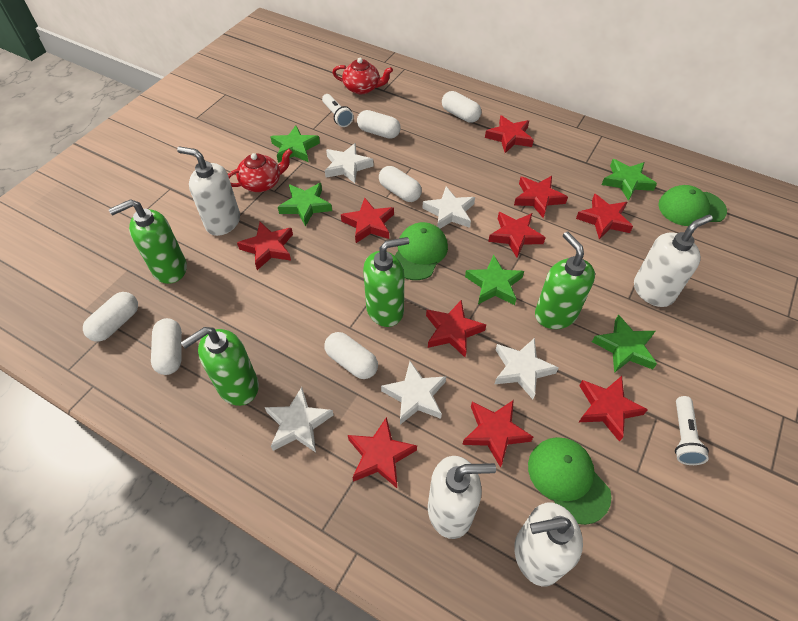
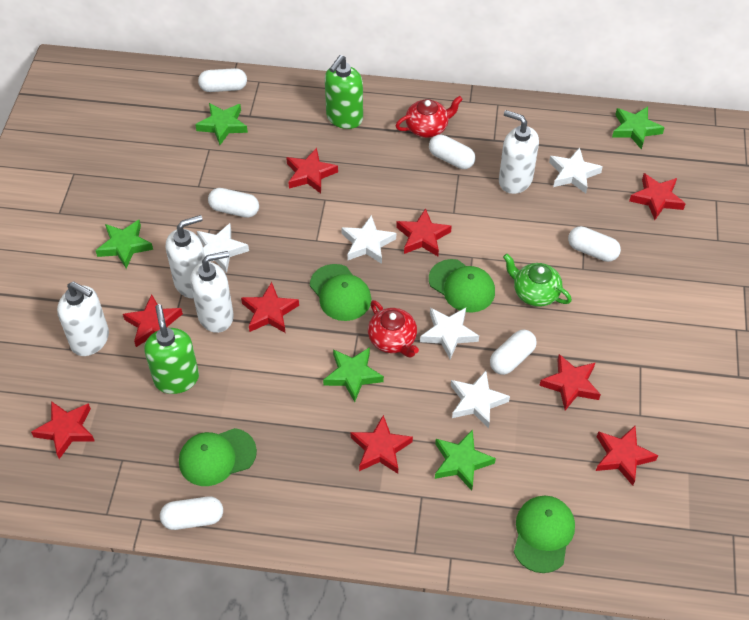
green cap: [395,222,448,280] [528,437,611,525] [658,185,727,226] = 3 -> [179,428,257,486] [310,264,371,321] [429,259,495,313] [514,496,575,573] = 4
green soap dispenser: [109,199,187,284] [181,327,259,406] [363,237,409,327] [535,232,595,329] = 4 -> [144,304,199,394] [325,55,363,129] = 2
green teapot: none = 0 -> [503,254,572,307] = 1
red star: [237,222,293,270] [341,198,394,243] [348,417,417,488] [426,300,486,357] [462,400,533,468] [485,115,534,153] [488,212,546,258] [514,176,568,218] [576,194,633,239] [579,376,648,442] = 10 -> [31,401,95,459] [123,294,183,347] [241,282,299,333] [286,148,338,193] [350,415,413,474] [396,208,452,256] [539,354,601,411] [596,426,658,486] [629,173,686,220] = 9
white flashlight: [322,94,354,127] [675,396,709,465] = 2 -> none = 0

